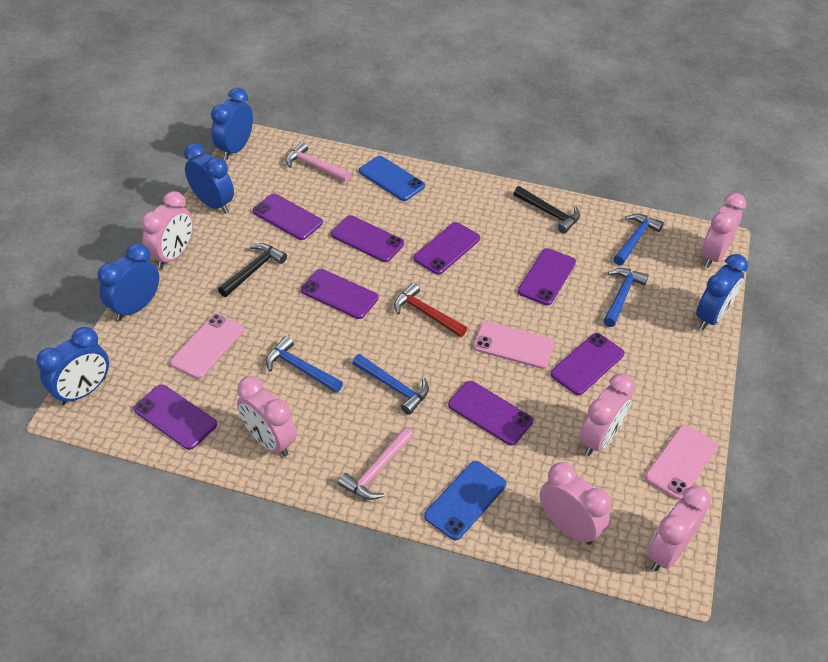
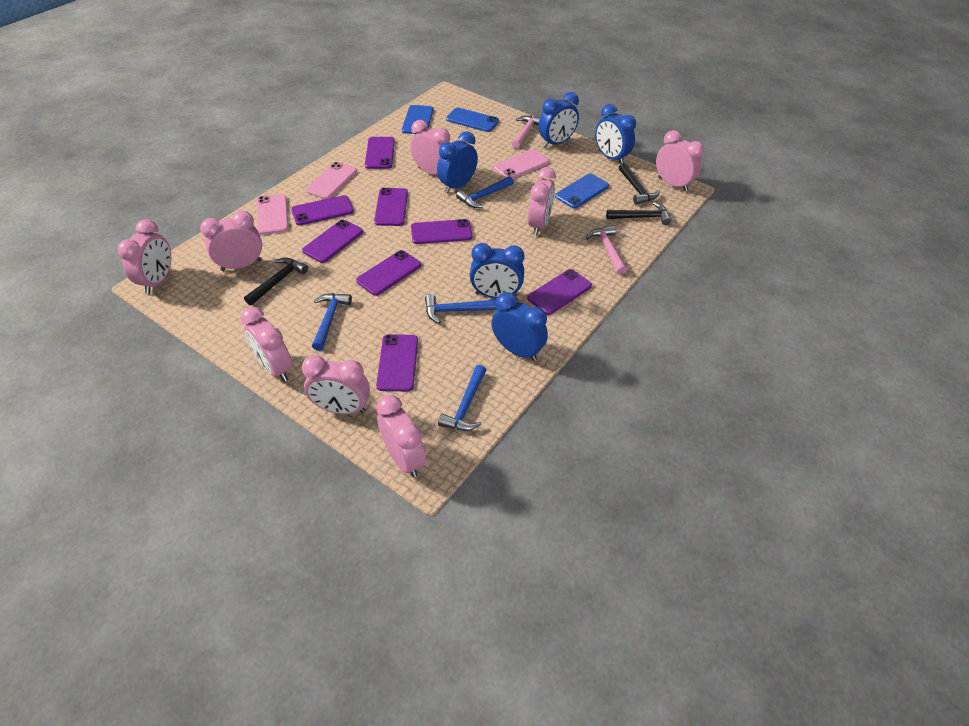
black hammer: [218,243,287,297] [514,186,580,233] = 2 -> [244,258,308,305] [606,202,671,225] [619,163,660,204] = 3
blue phone: [359,156,425,201] [424,461,507,540] = 2 -> [402,105,434,134] [446,107,499,132] [555,173,609,209] = 3
pink clock: [141,191,193,269] [237,376,297,457] [539,462,611,545] [580,373,635,456] [647,486,711,571] [701,193,746,268] = 6 -> [118,219,171,294] [200,210,262,271] [240,307,292,382] [302,355,370,414] [376,395,426,477] [410,120,450,175] [528,167,556,235] [656,130,704,192] = 8
red hammer: [394,283,467,337] = 1 -> none = 0

